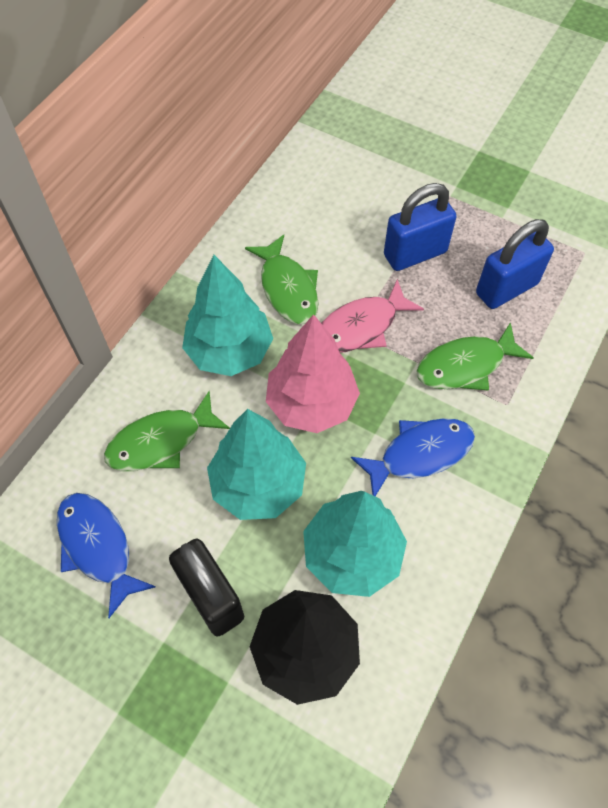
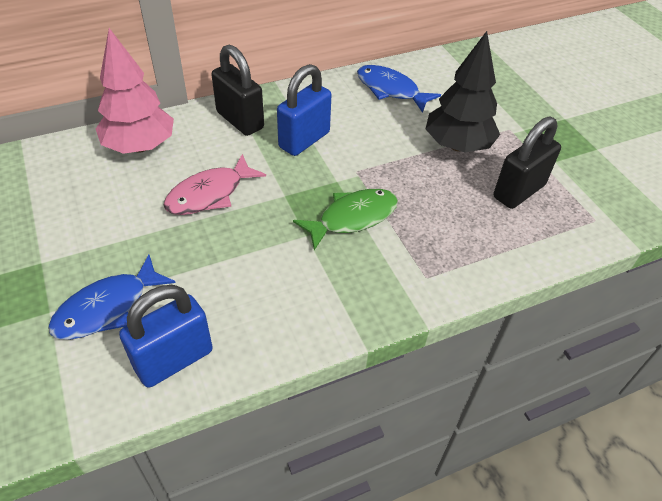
black padlock: [169,538,244,636] = 1 -> [211,44,264,136] [494,117,561,209] = 2
green fish: [104,391,230,471] [245,235,319,325] [416,322,534,391] = 3 -> [293,189,398,250] = 1
turquoise tree: [182,255,273,376] [207,409,306,520] [303,491,407,597] = 3 -> none = 0

